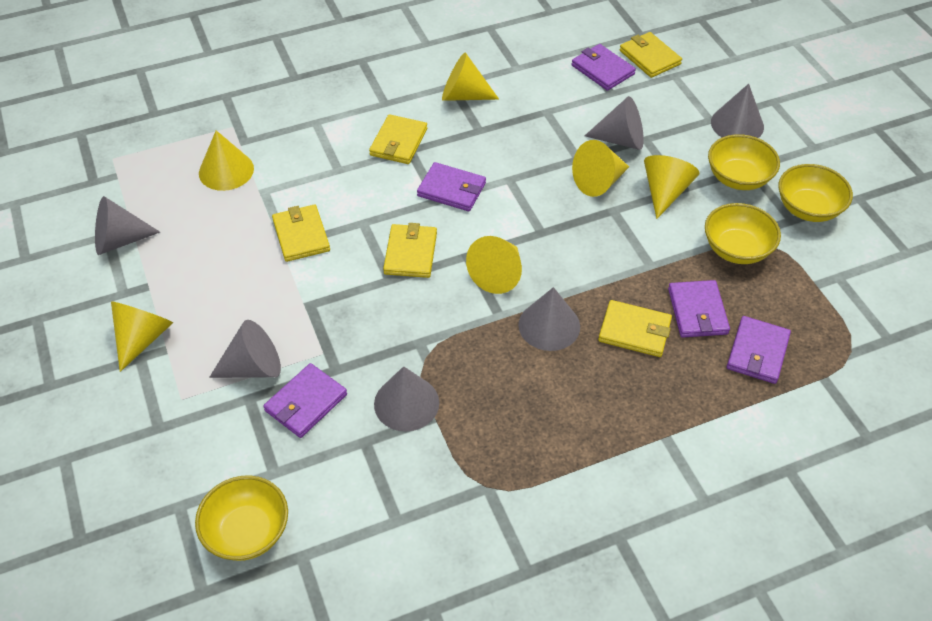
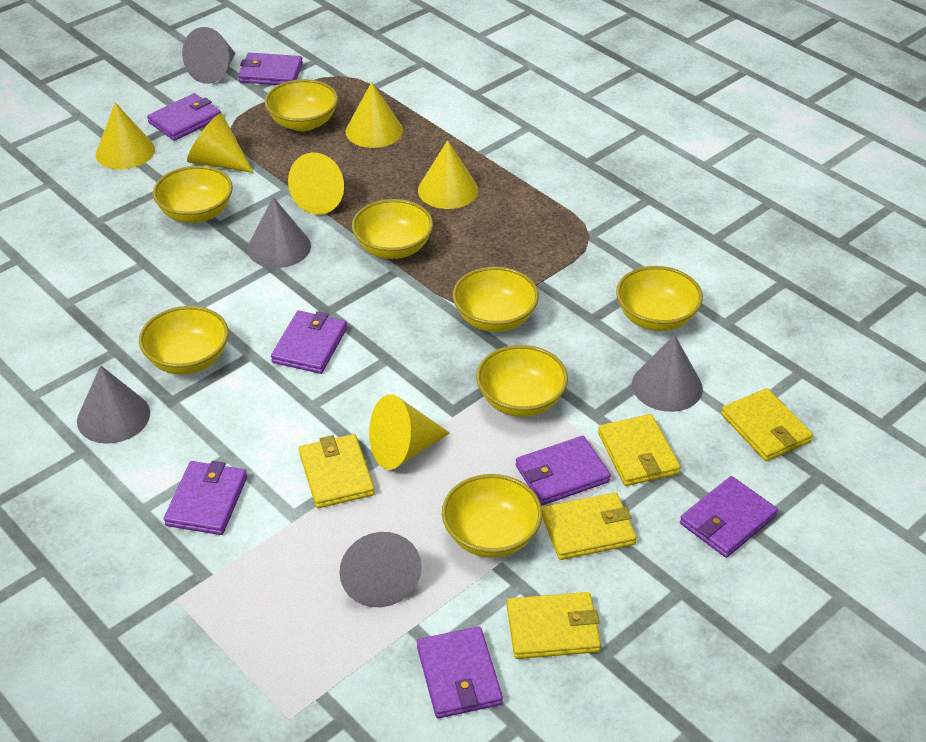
grey cone: [95,196,160,255] [209,320,281,378] [374,366,439,432] [518,287,580,351] [585,96,644,150] [711,84,764,138] = 6 -> [77,365,150,444] [182,27,236,84] [247,197,311,268] [339,532,422,607] [632,335,703,412] = 5
purple wallet: [263,363,347,438] [417,162,486,211] [572,44,636,91] [668,280,730,338] [727,316,791,384] = 5 -> [147,93,221,141] [164,461,247,535] [238,53,303,85] [271,311,347,374] [417,627,503,718] [516,436,611,505] [680,476,778,558] = 7
yellow bowl: [195,475,288,561] [705,203,781,264] [708,134,780,190] [778,164,853,222] = 4 -> [139,306,229,375] [153,166,233,223] [265,79,338,131] [352,199,433,259] [442,474,542,558] [453,267,539,332] [476,345,568,417] [616,266,703,331] = 8

